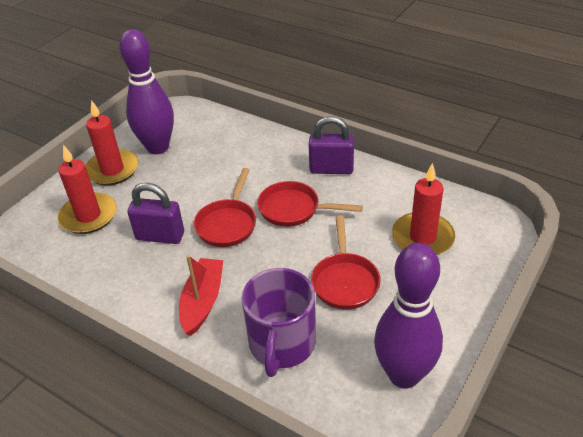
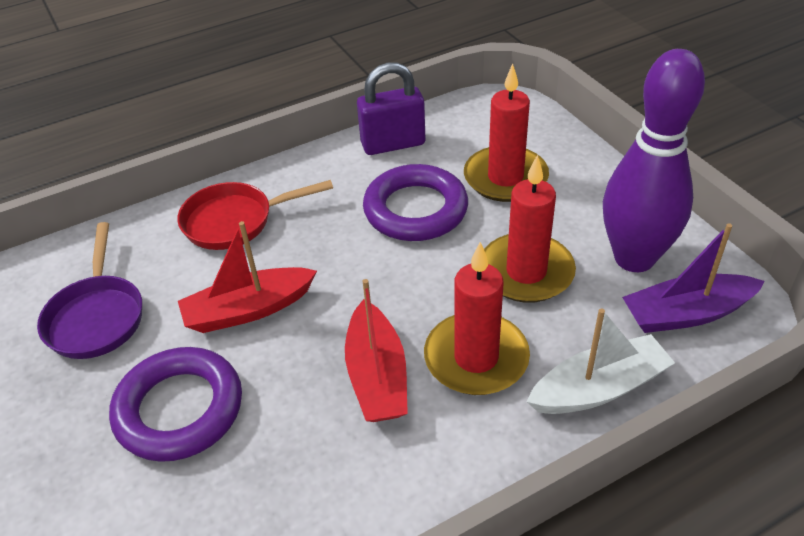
purple boat: none = 0 -> [622,223,765,333] = 1
purple bowling pin: [119,29,174,154] [374,243,443,389] = 2 -> [603,49,705,272] = 1
purple mug: [242,268,316,377] = 1 -> none = 0
purple padlock: [127,183,184,244] [309,116,354,174] = 2 -> [357,63,425,155] = 1
purple pan: none = 0 -> [37,222,142,359] = 1
purple ring: none = 0 -> [109,347,242,462] [363,164,468,241] = 2
red boat: [179,255,223,336] = 1 -> [178,221,317,333] [345,279,408,422] = 2
red pan: [194,168,256,247] [257,181,363,227] [311,216,381,310] = 3 -> [177,180,333,250] = 1
white boat: none = 0 -> [527,308,675,414] = 1

